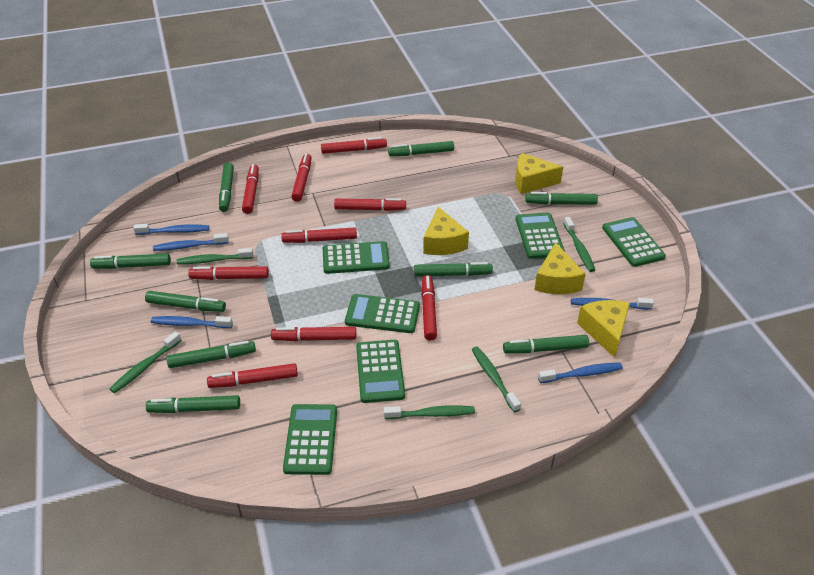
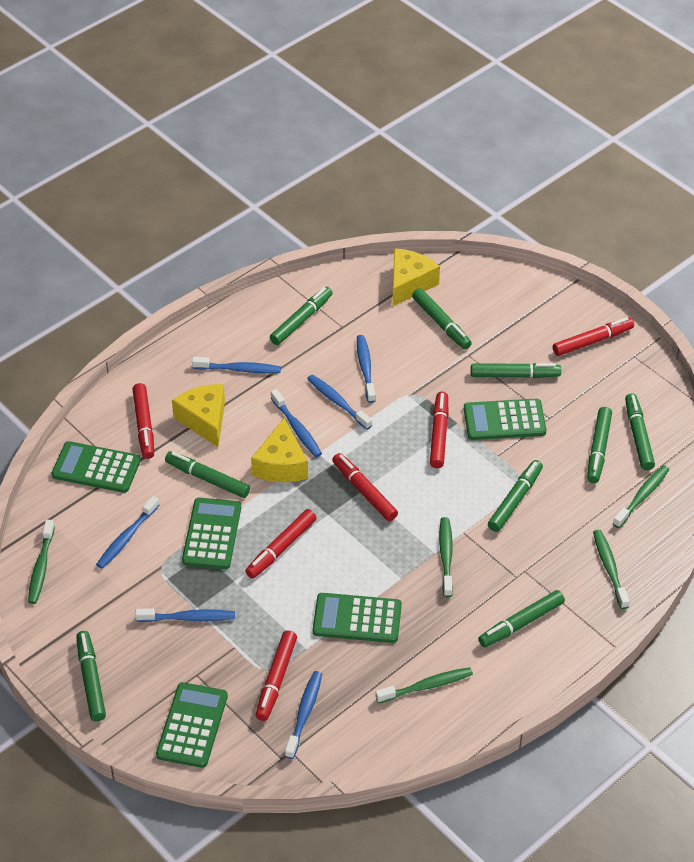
blue toothbrush: [133,224,209,235] [151,316,233,328] [153,233,229,251] [538,363,623,383] [571,298,654,310] = 5 -> [96,496,159,569] [135,608,235,622] [192,357,281,373] [271,389,322,457] [285,671,322,759] [307,374,372,430] [357,335,376,403] = 7
green calculator: [283,404,337,475] [323,241,390,274] [345,294,420,333] [356,340,405,403] [516,212,565,259] [602,217,666,267] = 6 -> [52,441,141,493] [156,682,228,768] [182,498,241,569] [313,593,402,643] [464,399,546,440] = 5
red marker: [188,266,269,280] [207,363,298,388] [242,164,259,214] [271,327,356,341] [281,228,357,243] [291,153,312,202] [321,137,387,154] [334,198,406,211] [421,275,437,341] = 9 -> [133,383,154,459] [245,509,317,579] [255,631,297,721] [332,453,398,521] [430,392,449,468] [553,317,634,356] = 6
yellow cheese: [423,207,469,255] [515,153,563,194] [534,242,586,294] [577,300,630,358] = 4 -> [172,384,225,447] [251,418,308,482] [392,248,440,307] = 3

